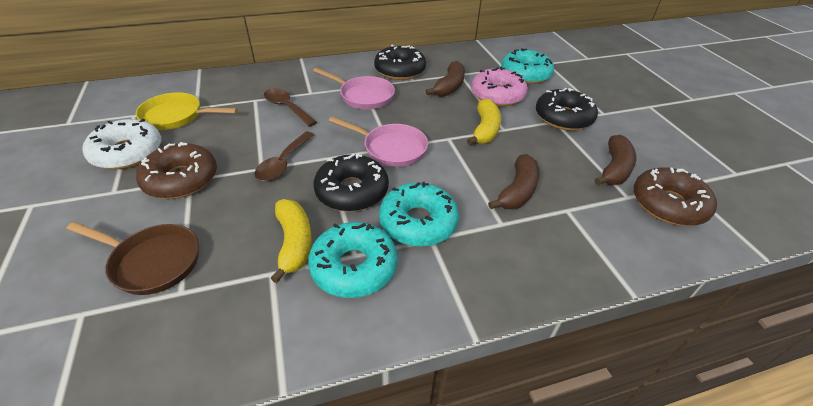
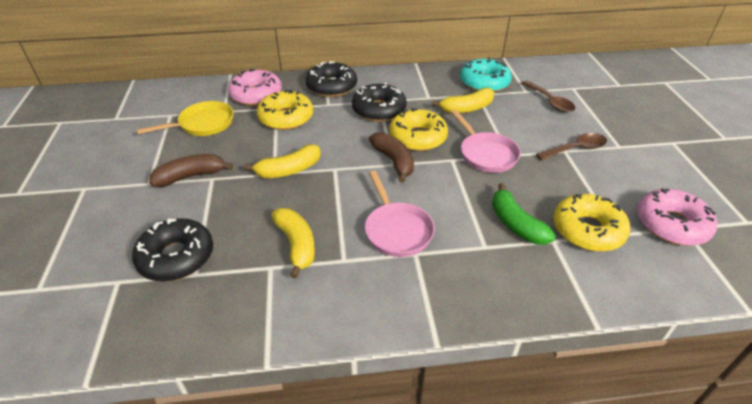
brown banana: [426,61,465,97] [488,154,540,209] [595,135,636,185] = 3 -> [150,154,233,187] [369,132,414,183] = 2
brown donut: [136,142,217,199] [633,167,717,226] = 2 -> none = 0
brown pan: [67,222,199,295] = 1 -> none = 0
green banana: none = 0 -> [492,183,556,245] = 1
pink donut: [471,67,528,106] = 1 -> [228,69,282,106] [637,188,717,246] = 2
turquoise donut: [308,222,398,298] [379,182,459,247] [501,48,554,84] = 3 -> [460,57,512,92] = 1
white donut: [82,119,161,169] = 1 -> none = 0
yellow banana: [271,199,312,283] [467,99,501,145] = 2 -> [244,144,321,178] [271,208,315,279] [432,88,494,114] = 3
yellow donut: none = 0 -> [257,90,313,130] [389,108,448,151] [553,194,631,251] = 3

